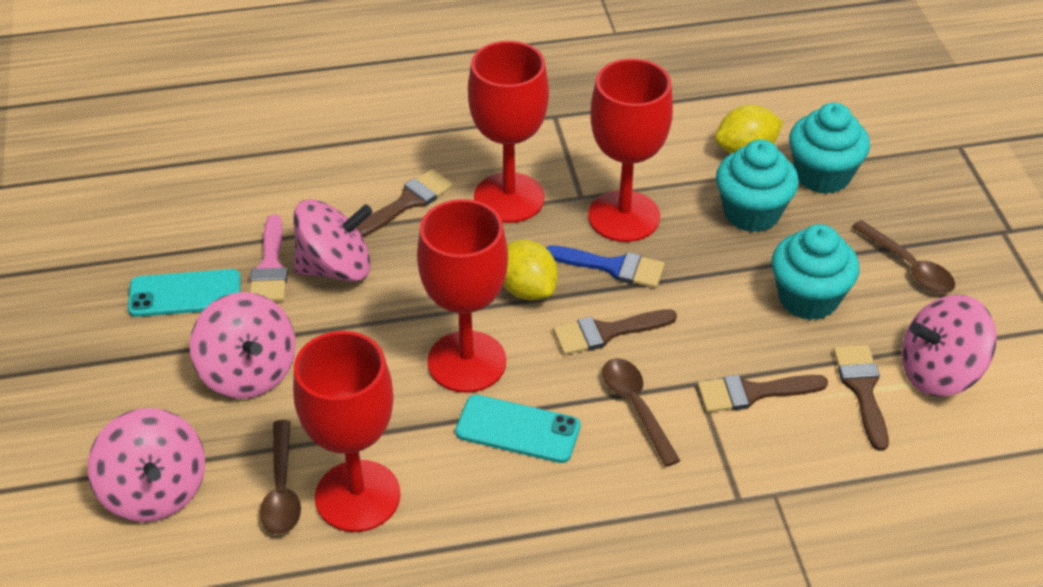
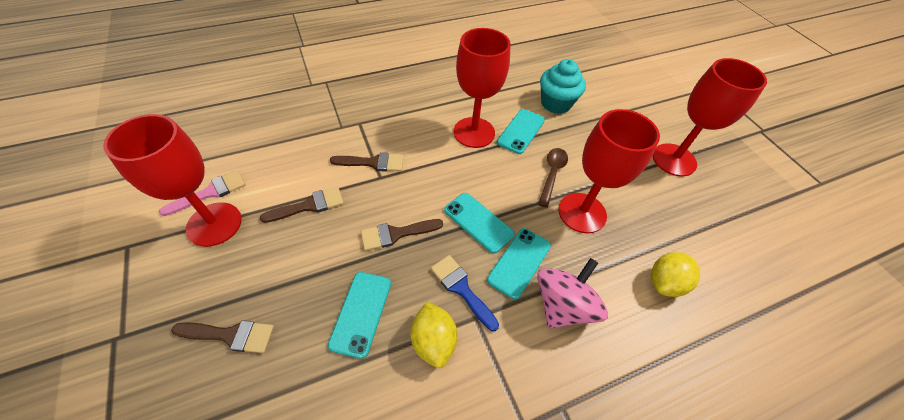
brown spoon: [260,420,301,535] [602,358,680,467] [852,220,955,293] = 3 -> [538,148,568,208] = 1
pink spinning top: [88,408,205,522] [190,292,296,399] [293,199,373,282] [902,295,997,397] = 4 -> [537,258,608,329] = 1
turquoise cupcake: [716,139,799,232] [772,224,859,320] [789,103,870,194] = 3 -> [540,59,586,114] = 1
turquoise phone: [128,269,241,317] [455,395,581,463] = 2 -> [328,272,391,359] [444,193,515,253] [487,228,551,299] [497,109,545,154] = 4

